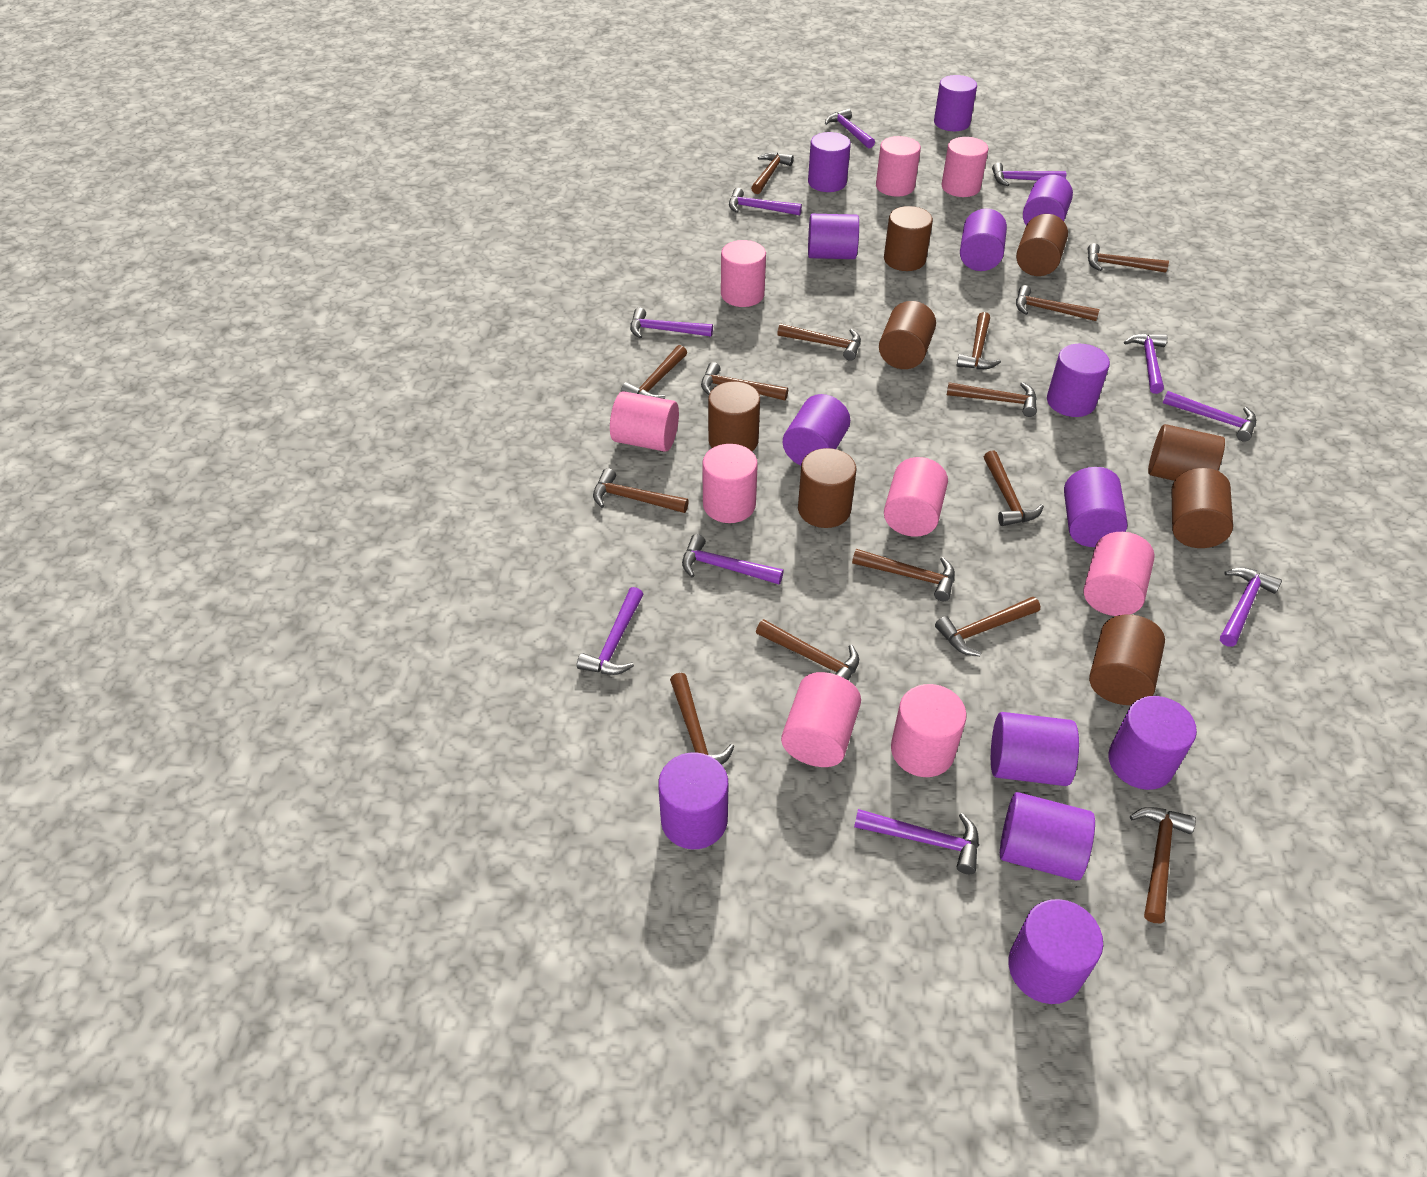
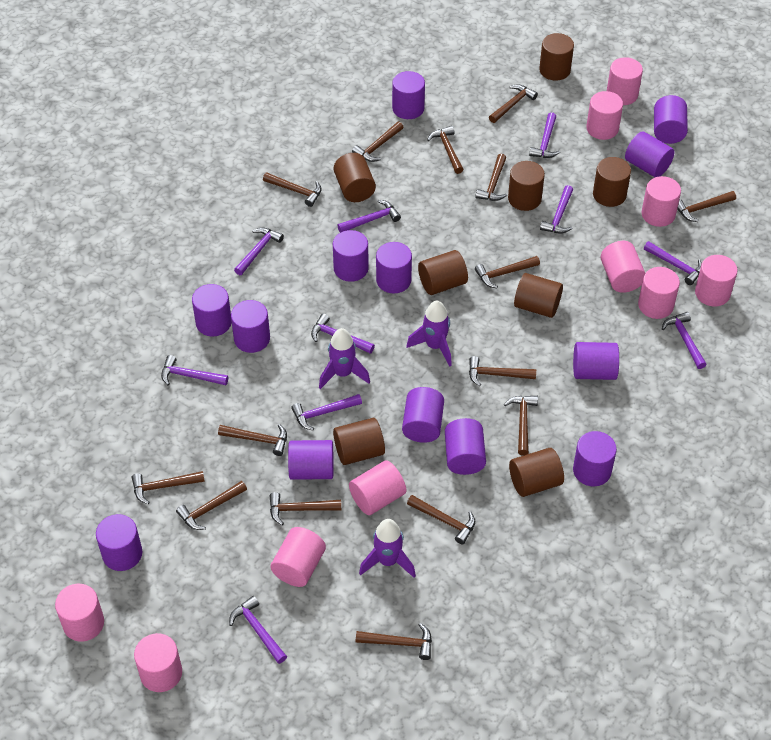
pink cylinder: [610,391,679,452] [702,444,758,523] [721,240,766,307] [781,672,861,767] [876,136,921,197] [884,457,948,537] [891,684,967,777] [941,137,988,197] [1083,532,1155,616] = 9 -> [55,584,104,642] [134,633,182,692] [270,527,326,587] [349,460,406,515] [586,91,623,140] [601,241,645,293] [607,57,643,105] [638,267,680,319] [641,176,681,227] [695,255,738,307] = 10
purple rocket: none = 0 -> [319,328,370,389] [359,519,416,578] [406,301,452,367] = 3

